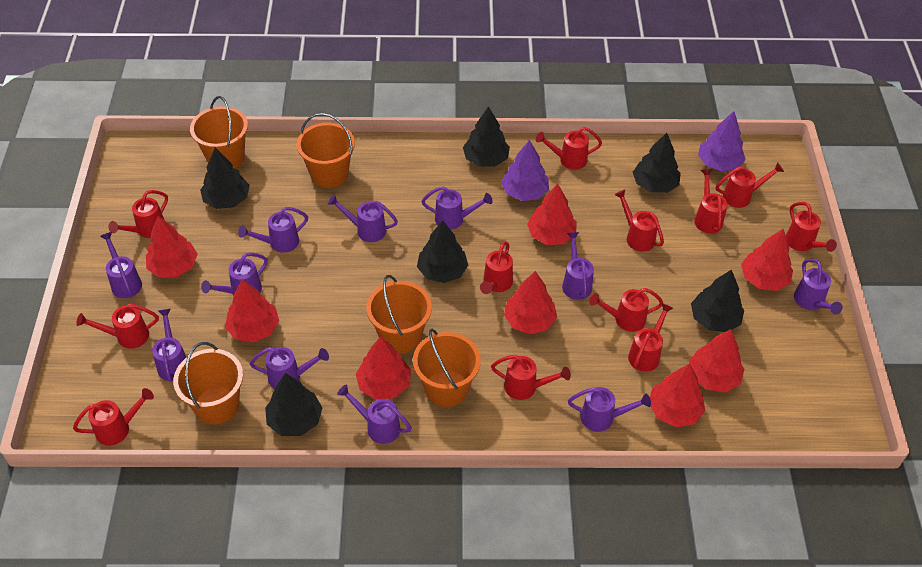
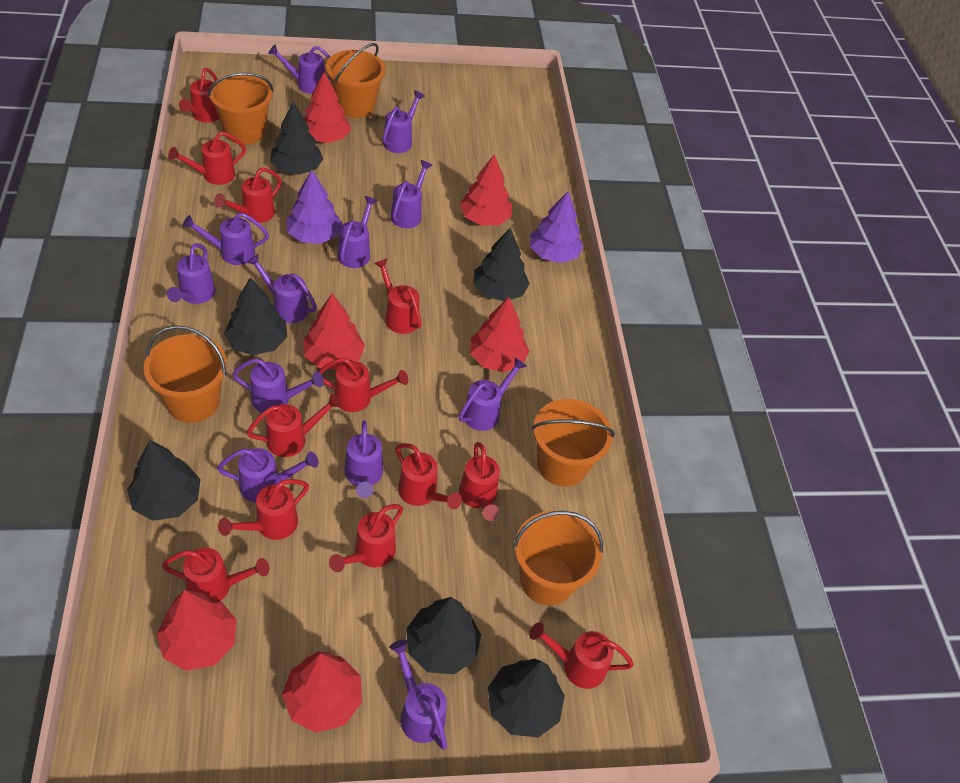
purple watering can: [100,232,142,298] [152,309,186,382] [201,253,268,295] [238,207,308,253] [250,347,329,389] [328,195,398,242] [337,384,412,444] [421,186,493,230] [562,232,594,300] [568,387,651,432] [794,259,843,314] = 11 -> [167,243,215,304] [182,213,269,265] [217,448,318,503] [232,358,324,413] [247,254,317,323] [268,44,330,94] [337,196,378,268] [344,421,383,498] [383,90,425,153] [389,640,447,750] [391,160,432,228] [458,357,527,431] = 12
red tree: [146,216,198,278] [225,279,279,342] [356,336,411,400] [504,271,557,334] [527,184,577,245] [650,364,705,427] [689,329,744,393] [741,229,793,291] = 8 -> [157,590,237,671] [282,652,362,733] [303,293,365,370] [304,72,351,143] [460,154,512,226] [470,297,529,372] = 6

